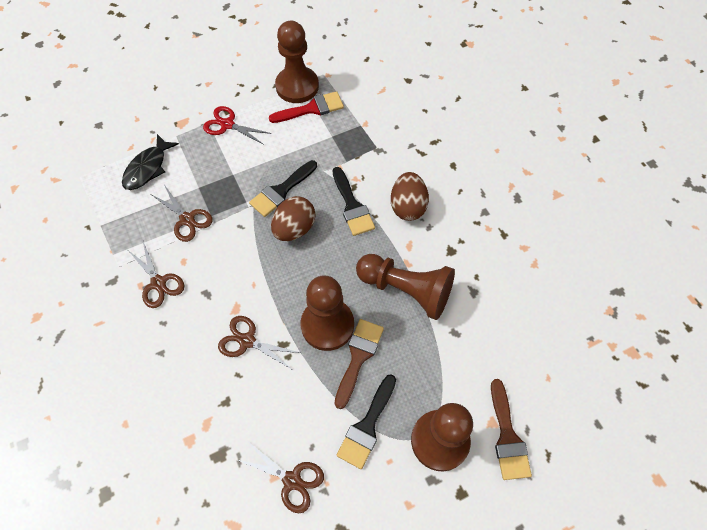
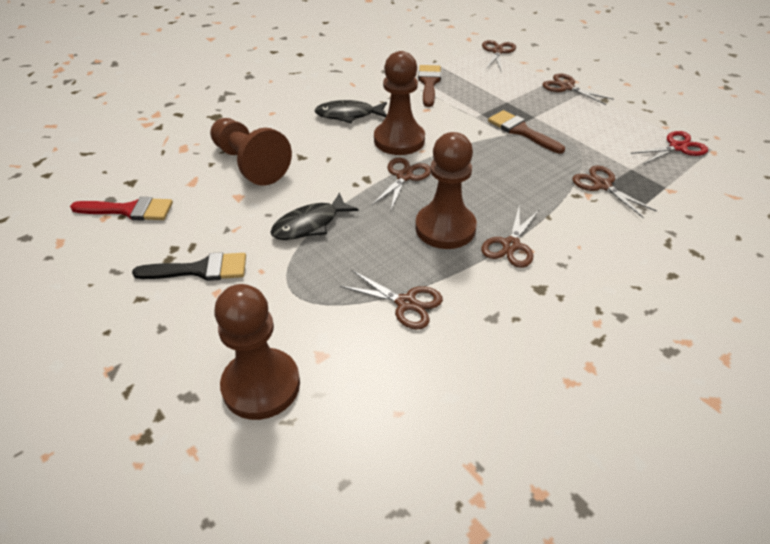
black brush: [249,160,317,217] [332,167,375,236] [337,374,396,469] = 3 -> [132,252,246,281] = 1
black fish: [122,134,179,190] = 1 -> [271,192,359,240] [314,100,387,123] = 2
brown egg: [271,196,315,241] [391,172,429,221] = 2 -> none = 0
brown scissors: [128,242,184,308] [152,186,213,242] [218,316,300,370] [235,440,324,513] = 4 -> [340,270,443,330] [372,158,431,210] [481,208,540,268] [482,40,516,71] [543,73,614,105] [572,165,657,218] = 6

